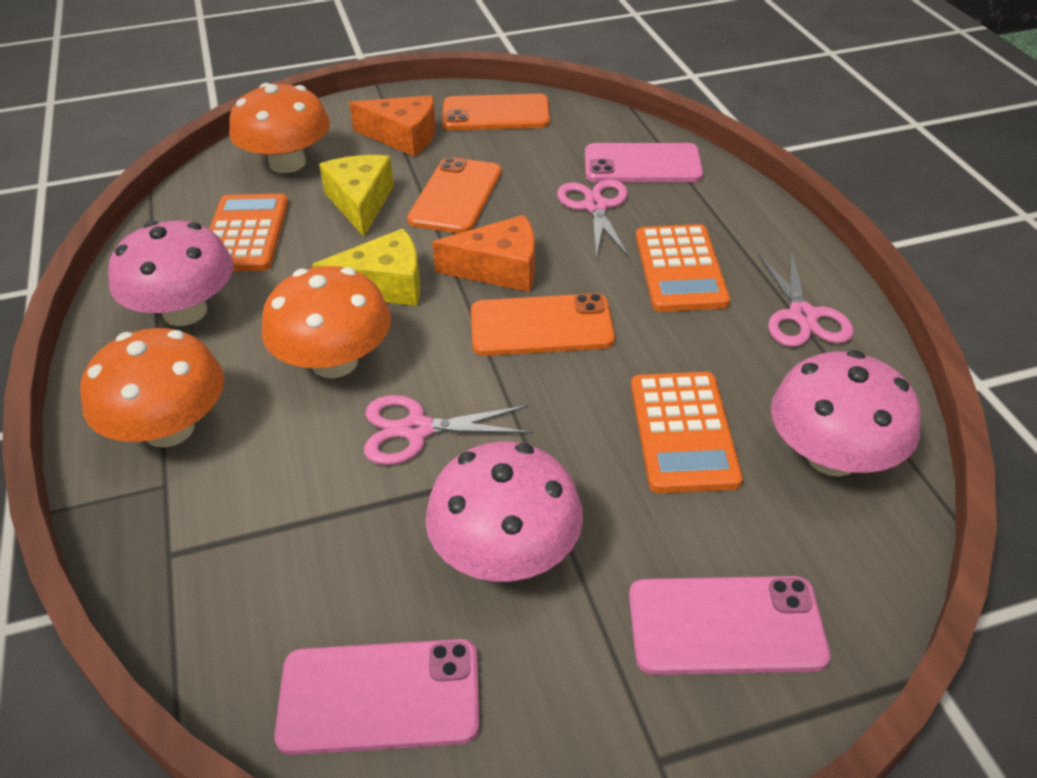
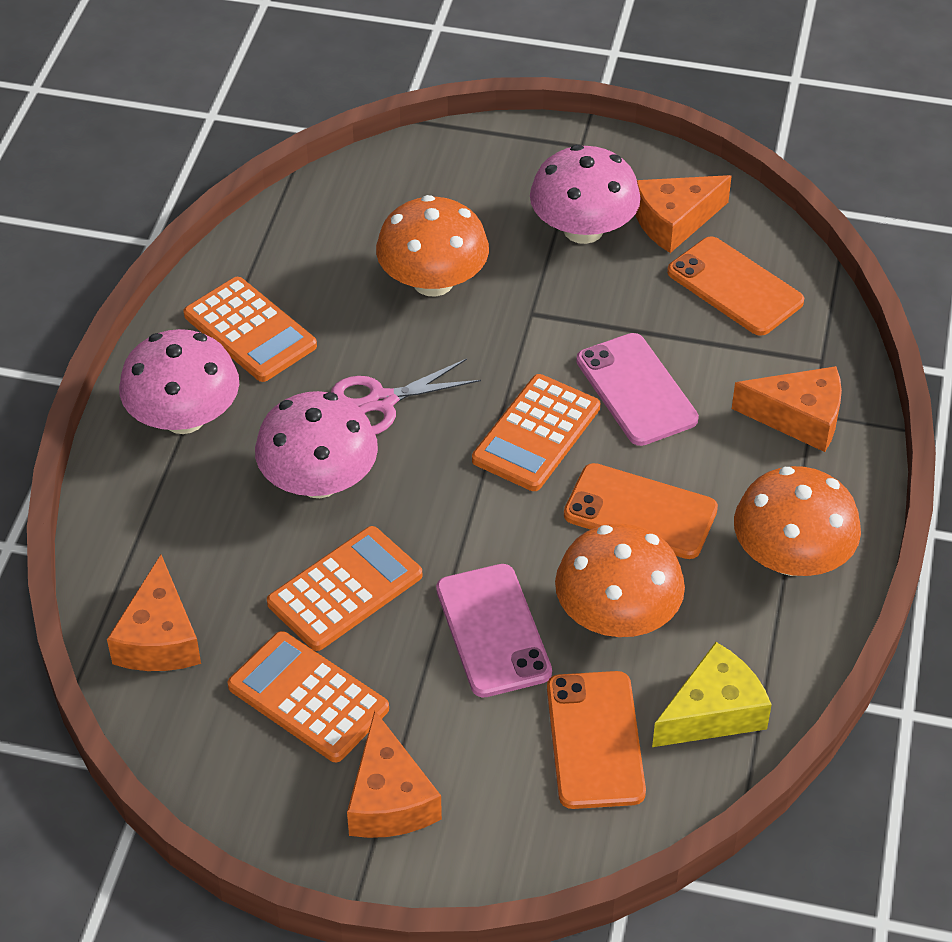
orange calculator: [209,194,288,272] [631,372,743,493] [636,224,730,312] = 3 -> [183,277,317,382] [227,631,389,762] [267,526,422,651] [472,374,600,491] = 4
orange cheese: [349,95,436,157] [432,215,535,292] = 2 -> [107,555,201,671] [347,711,442,838] [635,175,732,253] [732,366,842,452] = 4
pink phone: [274,639,479,755] [585,143,703,182] [629,576,831,675] = 3 -> [436,564,552,698] [576,333,699,446] = 2
pink scissors: [364,395,532,465] [557,179,629,259] [758,251,853,347] = 3 -> [331,359,481,435] = 1
yellow cheese: [312,228,420,306] [319,155,394,237] = 2 -> [652,642,772,747] = 1

